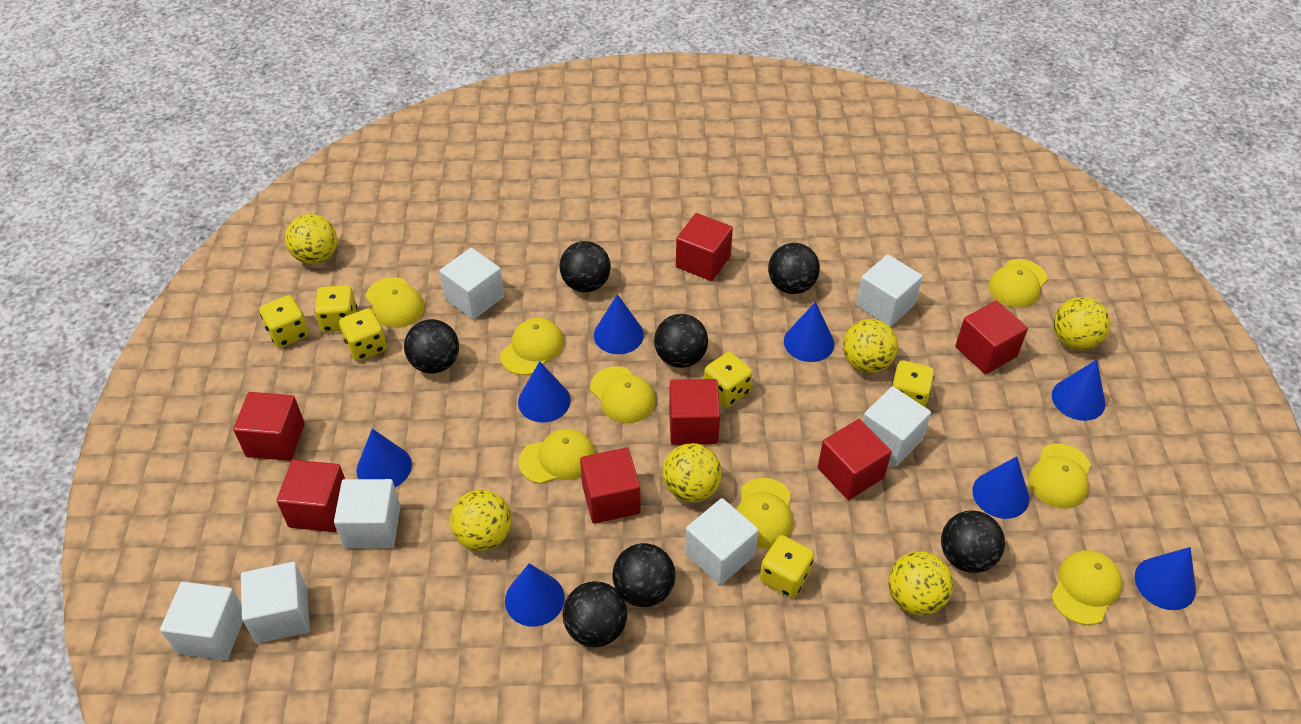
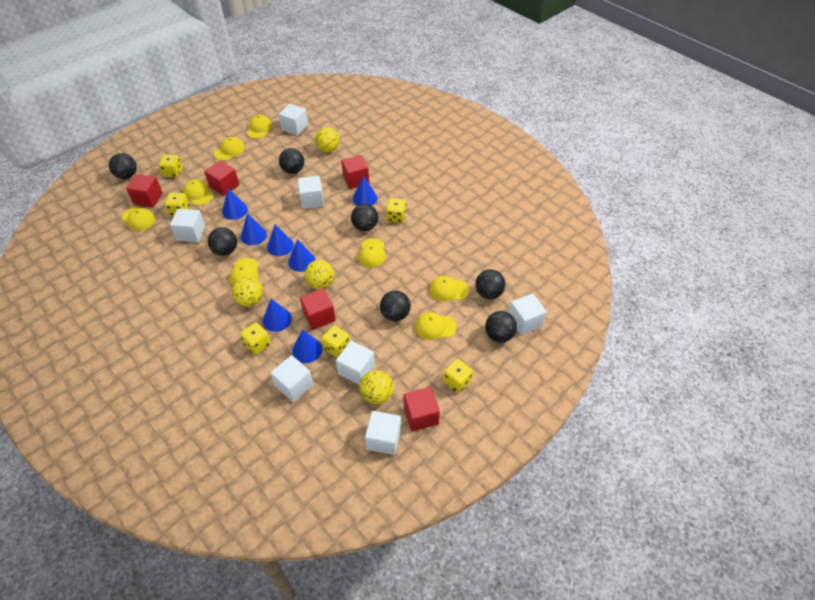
blue cone: [356,429,412,487] [505,563,565,627] [518,361,571,422] [594,294,644,354] [784,302,834,362] [973,456,1029,519] [1052,360,1106,421] [1135,547,1196,610] = 8 -> [222,188,248,220] [241,213,267,245] [263,299,292,332] [267,224,294,256] [288,239,315,272] [292,330,322,363] [353,176,377,206] = 7
red cube: [233,392,305,461] [277,460,345,532] [580,448,641,524] [669,379,720,445] [676,213,733,281] [818,419,892,500] [955,300,1028,374] = 7 -> [126,174,163,207] [204,160,239,196] [300,288,336,330] [341,155,369,189] [404,387,440,431] = 5
yellow ball: [285,214,337,264] [450,489,512,551] [663,443,722,503] [843,319,898,373] [888,551,953,616] [1054,297,1110,350] = 6 -> [232,277,263,307] [305,260,334,289] [315,127,339,152] [359,370,393,404] = 4

